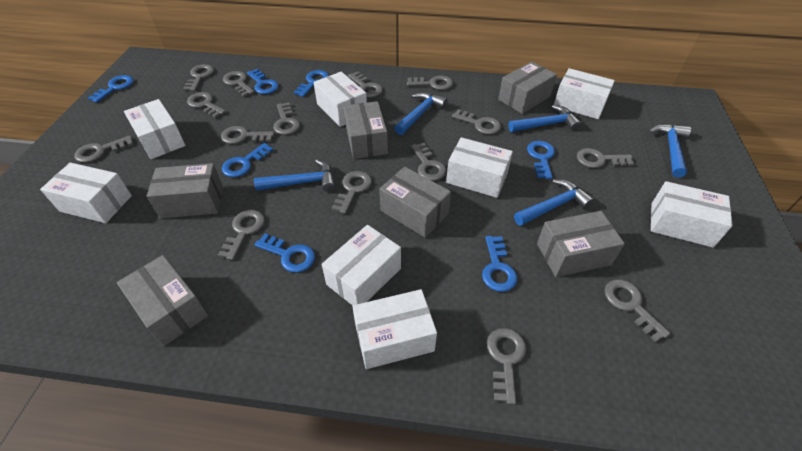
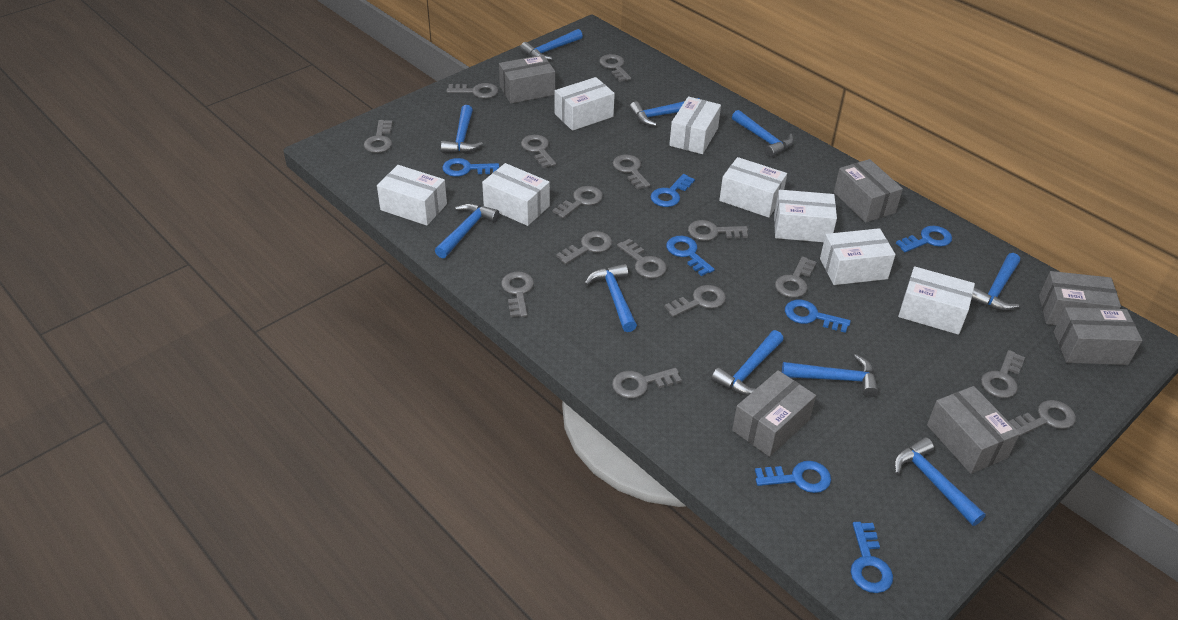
blue hammer: [254,160,335,192] [394,92,448,135] [508,105,581,132] [514,179,594,226] [649,124,691,178] = 5 -> [435,203,499,258] [441,105,483,153] [520,29,583,60] [584,264,637,332] [629,98,700,126] [711,330,784,396] [732,110,794,157] [782,354,879,397] [894,437,986,526] [971,253,1020,311] = 10

